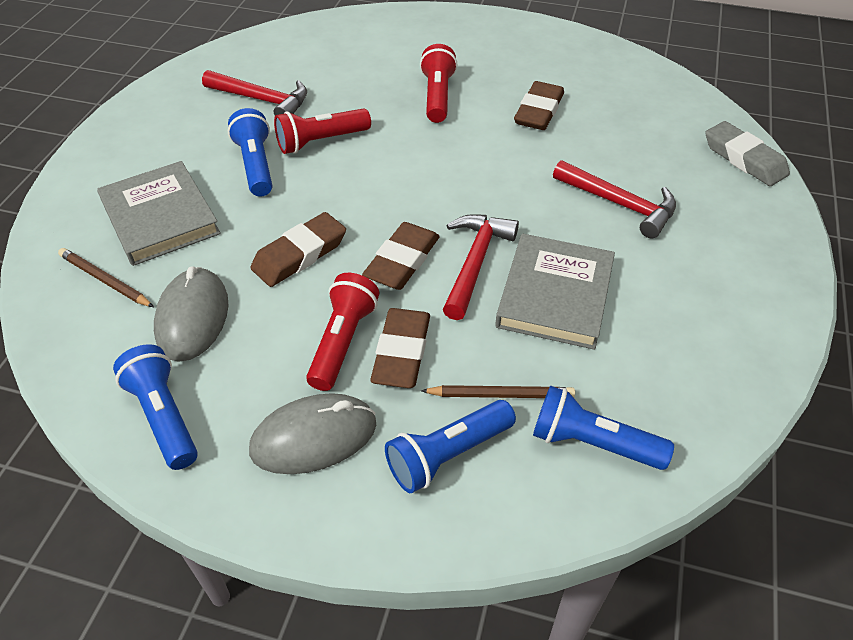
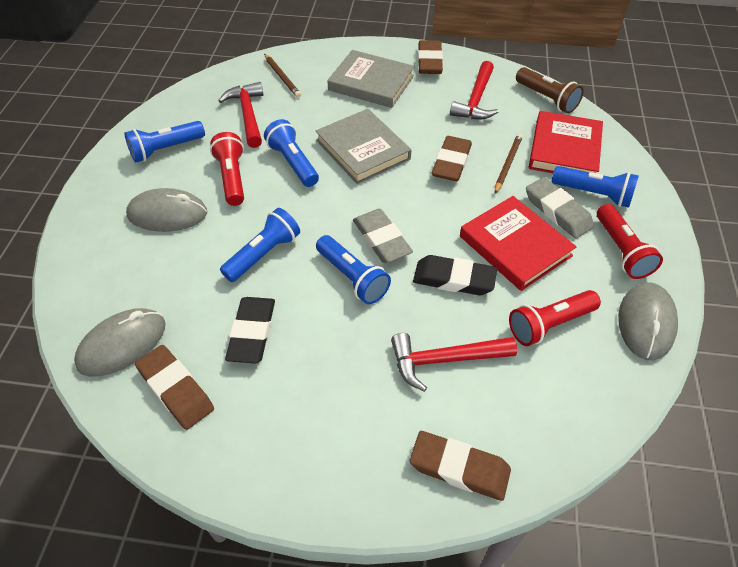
black eraser: none = 0 -> [225,297,275,364] [413,255,497,296] = 2
blue flashlight: [113,344,198,470] [228,108,272,197] [385,400,516,493] [533,385,674,470] = 4 -> [124,121,205,163] [220,208,300,282] [264,119,319,187] [316,235,391,304] [551,166,639,208] = 5
brown flashlight: none = 0 -> [516,67,584,113] = 1
grey eraser: [705,121,790,186] = 1 -> [353,209,413,263] [526,177,594,239] = 2
grey mouse: [154,266,228,362] [249,393,376,474] = 2 -> [74,308,165,377] [126,188,207,232] [618,282,678,361] = 3
red book: none = 0 -> [460,196,576,291] [529,111,603,173] = 2

